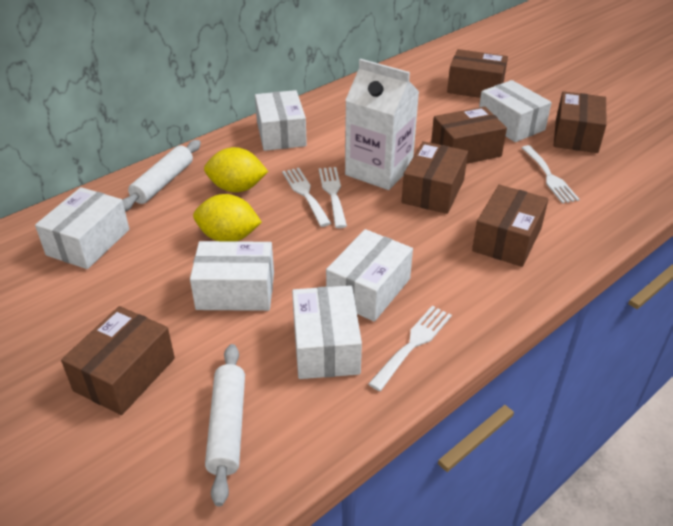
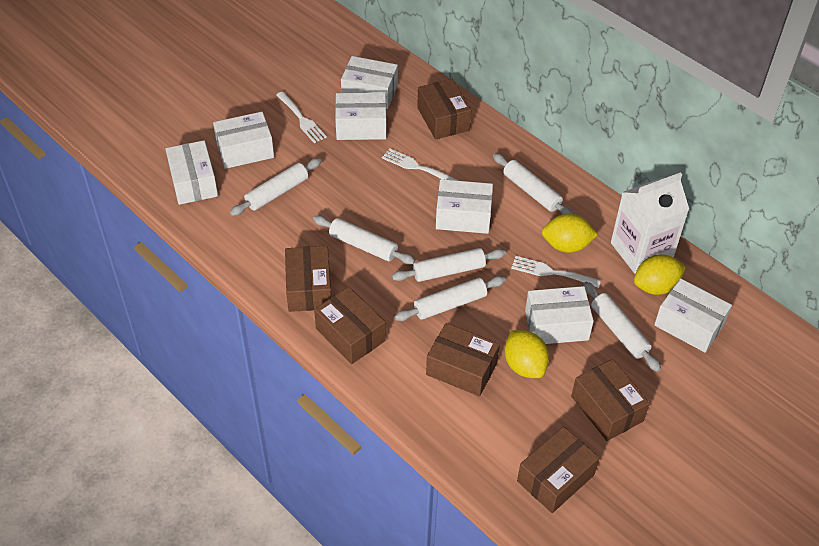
white box: [35,187,129,269] [190,241,274,311] [255,90,307,151] [292,285,362,379] [326,229,413,322] [479,80,552,142] = 6 -> [166,140,218,205] [213,112,274,169] [335,93,386,140] [341,56,398,109] [436,179,493,234] [525,286,594,344] [654,278,732,353] = 7
white fork: [282,168,331,227] [319,167,347,228] [368,306,452,391] [522,145,580,204] = 4 -> [276,91,327,143] [382,148,459,181] [511,256,601,288] = 3
white rolling pin: [122,140,201,211] [205,344,245,506] = 2 -> [230,158,322,216] [313,216,415,264] [392,248,506,282] [394,276,505,321] [493,153,573,215] [583,282,661,372] = 6
yellow lemon: [193,194,262,241] [204,147,268,193] = 2 -> [505,330,549,378] [542,214,598,253] [634,254,686,295] = 3

